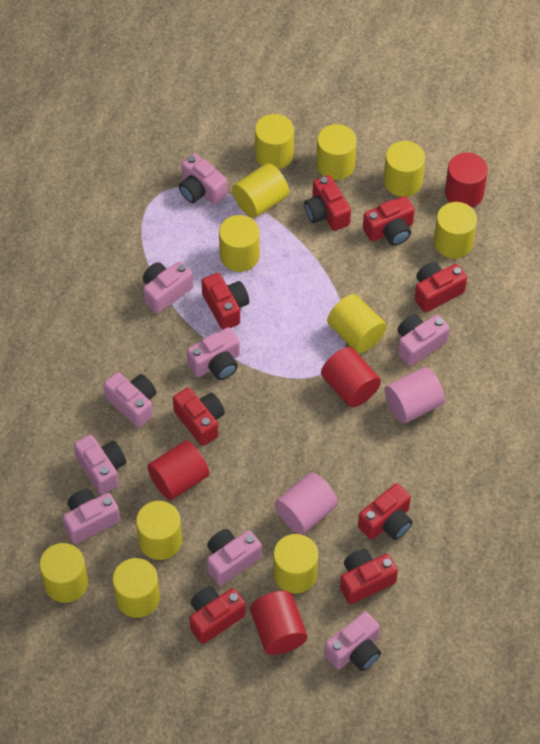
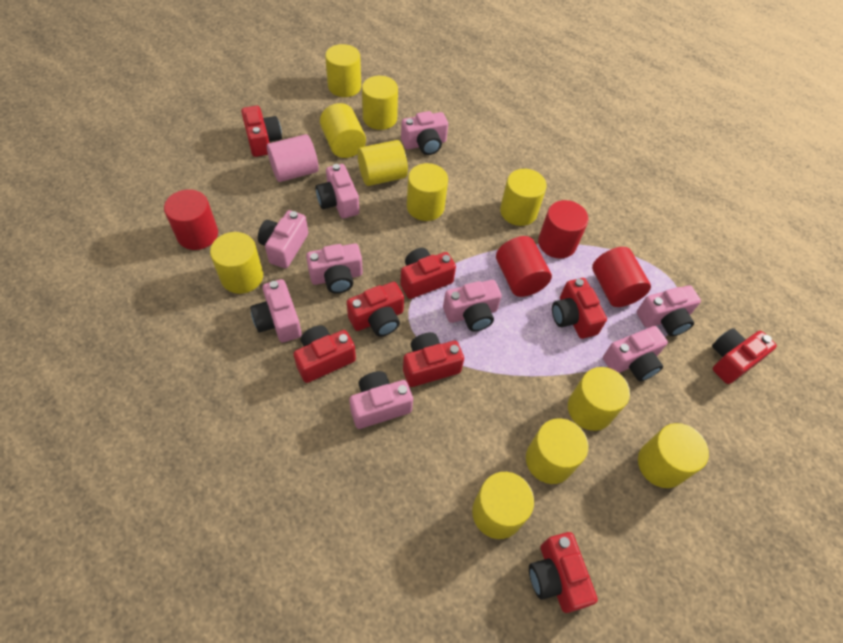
pink cylinder: [275,472,338,535] [385,367,445,424] = 2 -> [267,134,319,182] = 1

